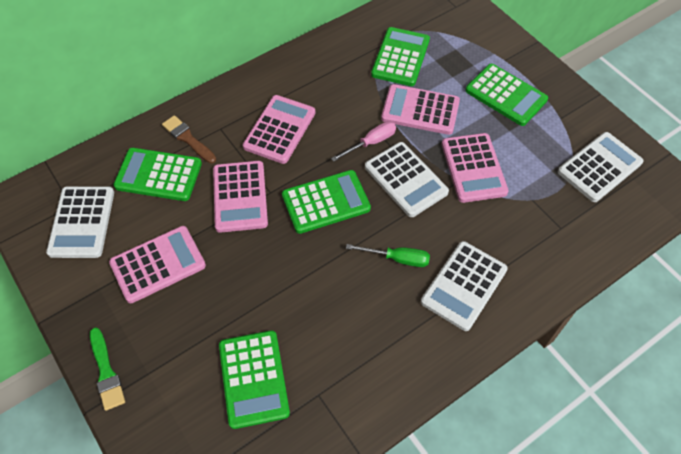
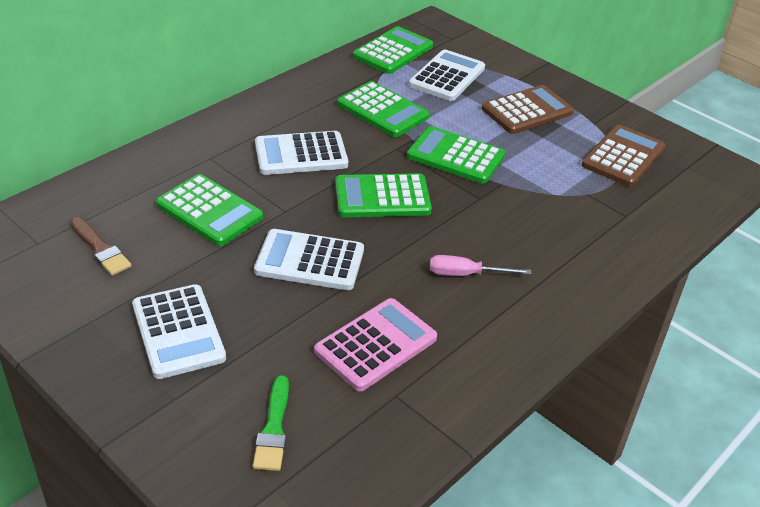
brown calculator: none = 0 -> [482,85,574,134] [582,125,665,187] = 2
green screwdriver: [346,244,430,267] = 1 -> none = 0
pink calculator: [109,226,206,303] [213,161,268,233] [243,95,315,164] [381,84,460,135] [442,133,509,203] = 5 -> [314,298,437,391] = 1

